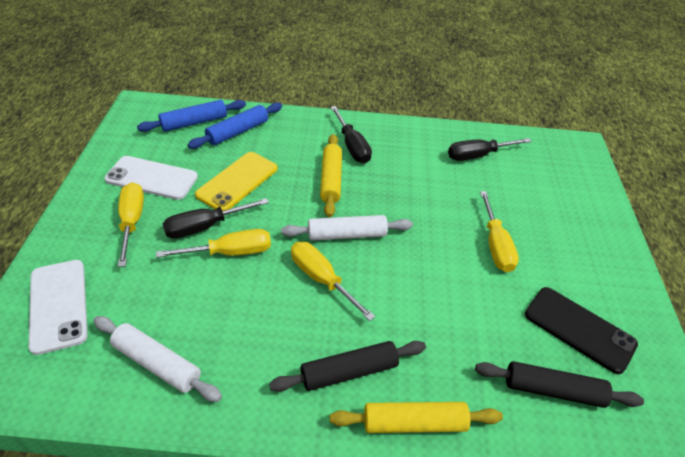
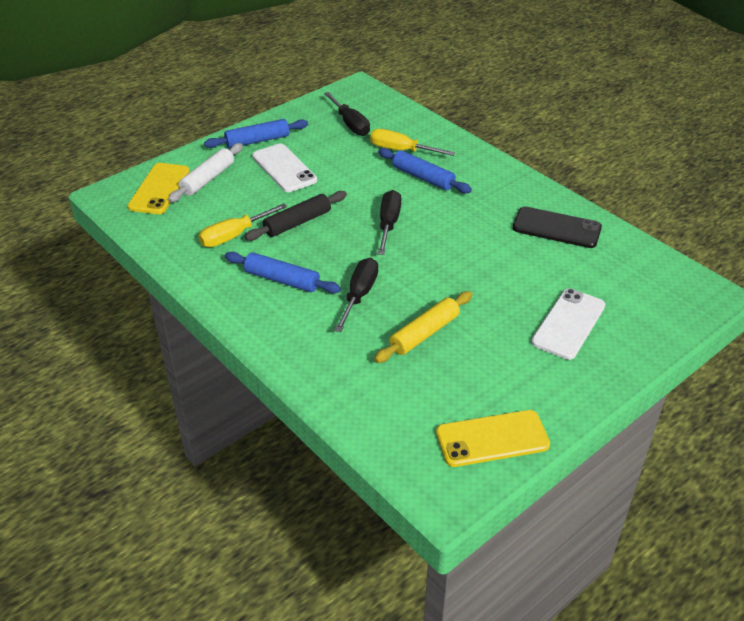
black rolling pin: [269,341,426,392] [475,361,644,408] = 2 -> [245,191,347,241] = 1
blue rolling pin: [137,100,246,132] [188,102,282,149] = 2 -> [204,119,308,148] [225,252,341,293] [378,148,472,193] = 3
white rolling pin: [93,316,222,402] [281,215,413,241] = 2 -> [168,143,243,202] = 1
yellow phone: [195,152,277,211] = 1 -> [128,163,190,214] [436,410,550,467] = 2
yellow rolling pin: [320,134,342,217] [329,402,503,433] = 2 -> [374,291,472,363] = 1
yellow screwdriver: [118,182,144,267] [156,229,271,258] [291,242,375,321] [480,191,519,272] = 4 -> [198,203,287,247] [370,129,455,156] = 2

